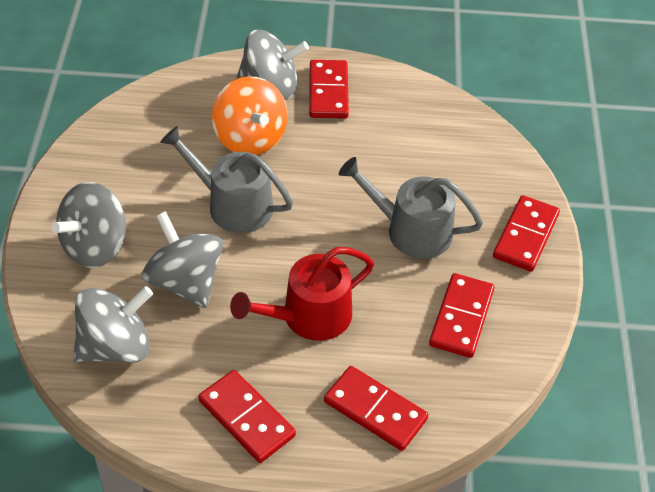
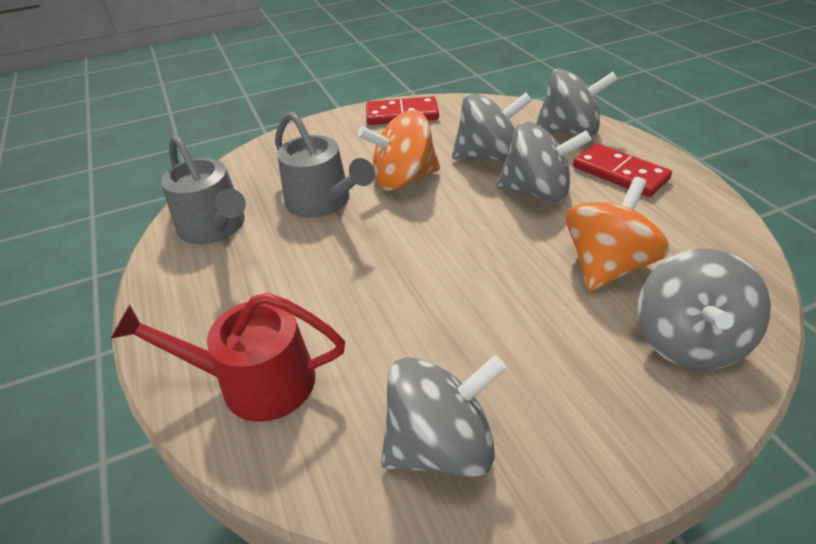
grey spinning top: [51,182,126,268] [74,286,153,363] [142,211,223,308] [236,30,309,99] = 4 -> [381,355,507,477] [452,93,532,161] [496,121,591,202] [536,69,618,136] [638,249,771,370] = 5
orange spinning top: [212,76,288,155] = 1 -> [358,110,440,191] [566,177,670,291] = 2
red domino: [198,370,296,463] [309,60,349,119] [324,366,428,451] [429,273,494,358] [493,195,560,272] = 5 -> [366,96,439,125] [573,143,672,197] = 2

